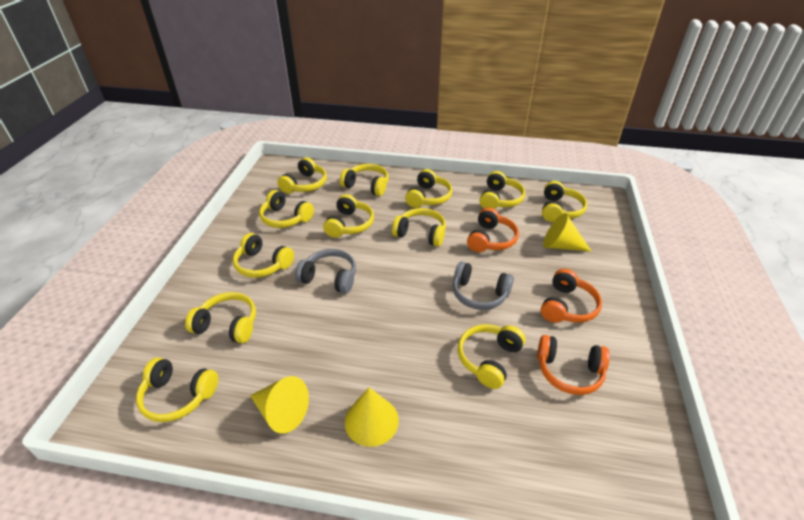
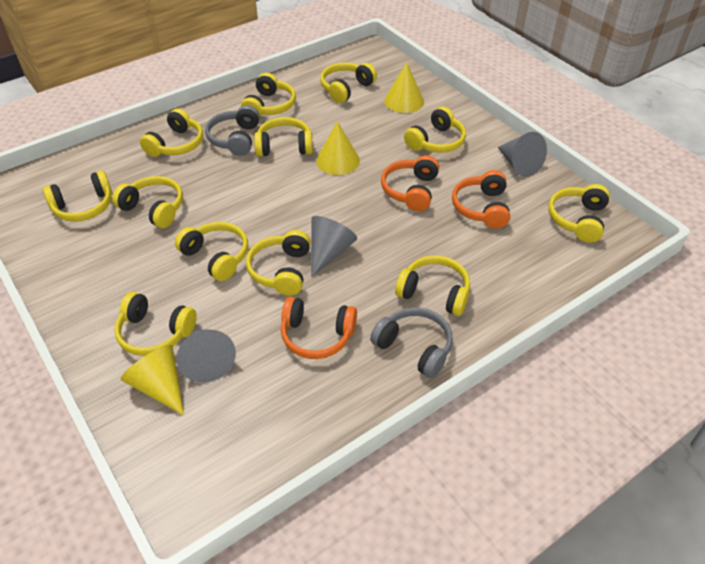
grey cone: none = 0 -> [177,329,236,383] [311,216,357,277] [498,132,547,177] = 3

